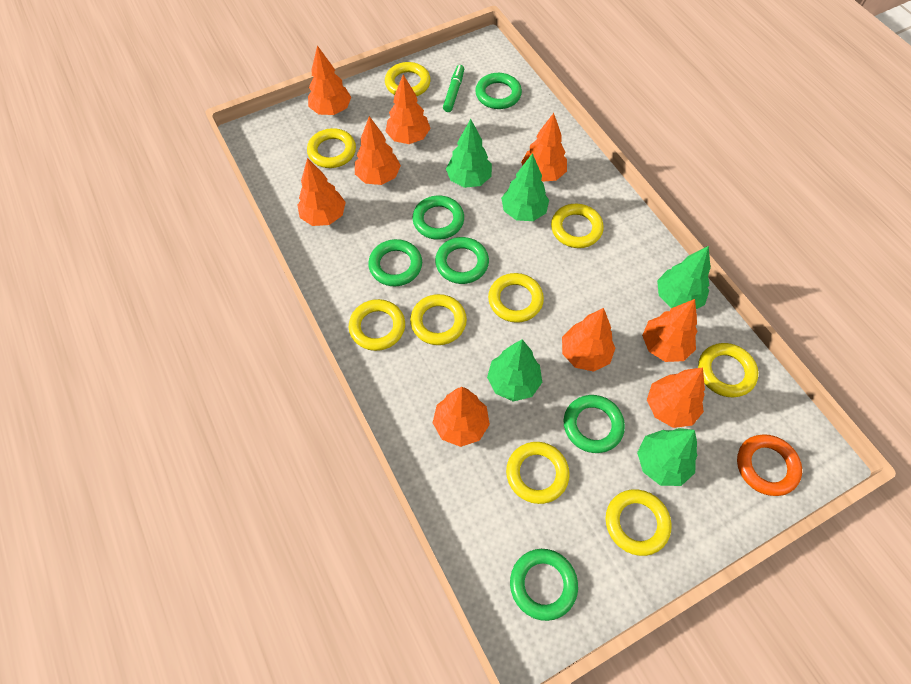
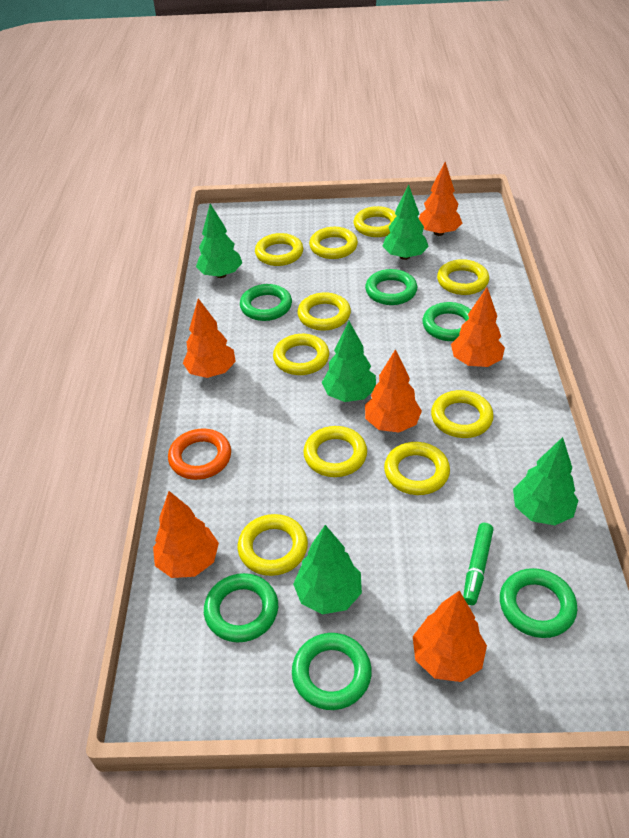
orange tree: [297,158,346,226] [308,46,351,115] [355,116,401,185] [385,75,431,144] [433,387,490,447] [521,113,567,182] [562,308,615,372] [642,299,697,362] [647,367,705,428] = 9 -> [153,491,219,578] [183,298,236,378] [365,349,422,432] [413,590,487,682] [419,162,462,236] [451,287,505,367] = 6
yellow ring: [307,128,356,168] [349,299,405,351] [385,62,431,96] [410,294,467,345] [488,273,544,323] [506,442,570,504] [551,204,604,248] [606,490,672,556] [698,343,758,397] = 9 -> [238,514,308,576] [255,233,303,266] [273,334,329,375] [297,293,351,330] [303,426,367,477] [309,227,358,259] [354,206,396,237] [384,442,450,495] [431,390,494,438] [437,259,489,295] = 10

